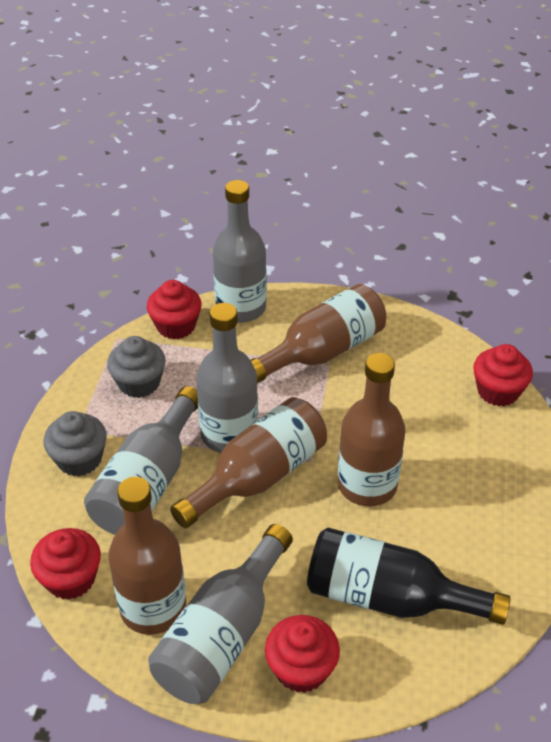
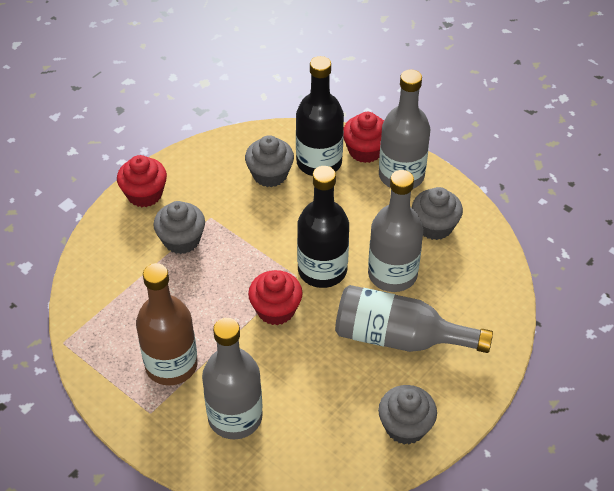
black bottle: [307,528,511,625] = 1 -> [296,56,344,176] [297,166,349,288] = 2
brown bottle: [108,477,186,635] [170,397,327,528] [251,284,386,383] [338,353,406,506] = 4 -> [136,263,198,386] = 1
grey cupcake: [43,411,107,476] [107,336,166,398] = 2 -> [153,201,205,254] [245,135,294,187] [378,385,437,445] [412,187,463,240] = 4
red cupcake: [30,528,101,600] [147,280,202,339] [265,615,340,693] [473,344,533,406] = 4 -> [117,155,167,207] [248,270,303,325] [343,112,384,163] = 3

